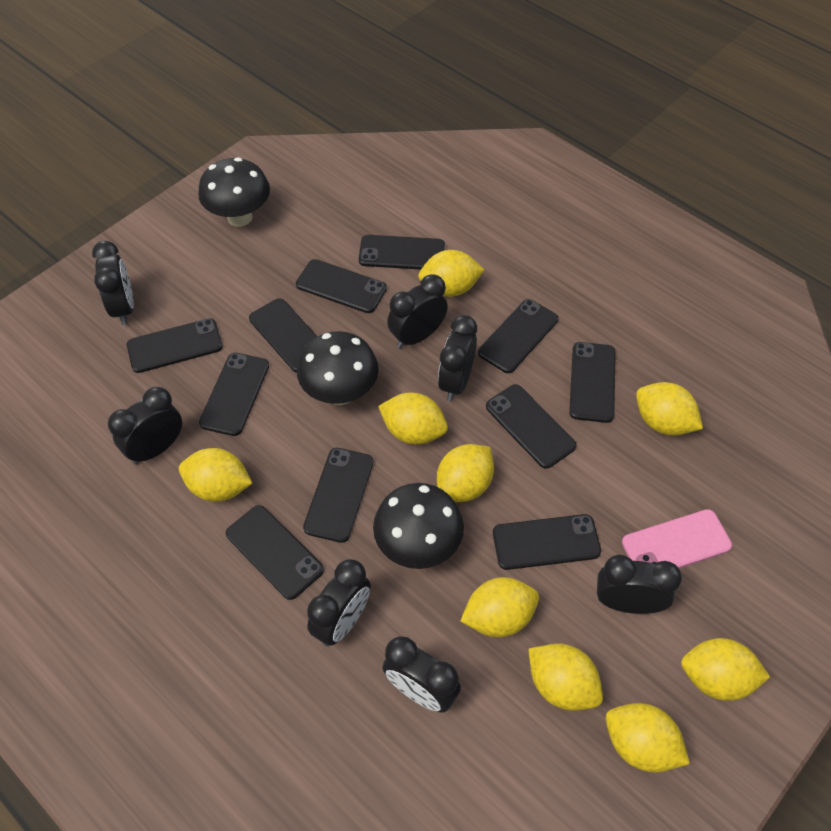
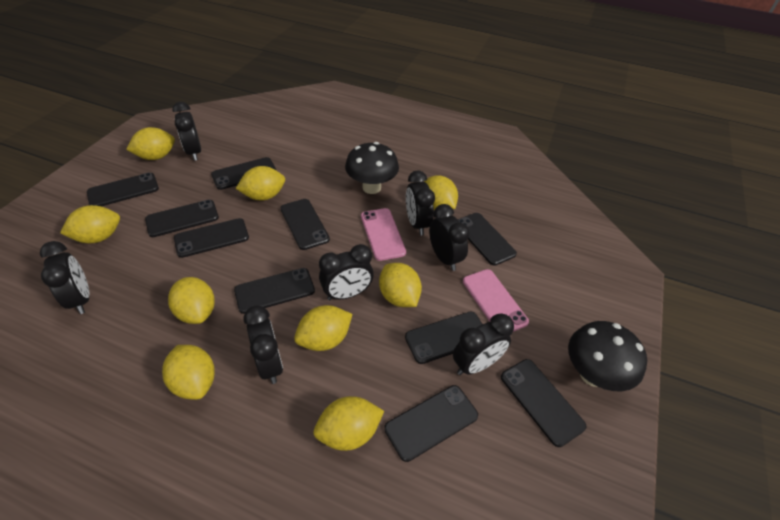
black mushroom: [198,157,270,227] [297,331,379,405] [373,483,464,569] = 3 -> [345,142,399,194] [568,321,647,391] = 2
black phone: [127,318,223,373] [199,353,269,436] [226,505,324,600] [249,298,317,372] [296,259,387,313] [303,448,373,543] [359,235,445,269] [478,299,558,373] [486,384,577,469] [493,514,601,570] [569,342,616,423] = 11 -> [87,173,159,206] [145,200,219,237] [174,218,249,258] [211,157,277,190] [234,268,315,314] [280,199,330,250] [384,385,478,462] [405,312,482,364] [457,213,517,266] [501,359,587,447] = 10
pink phone: [622,509,732,568] = 1 -> [361,208,406,261] [463,269,529,332] = 2

